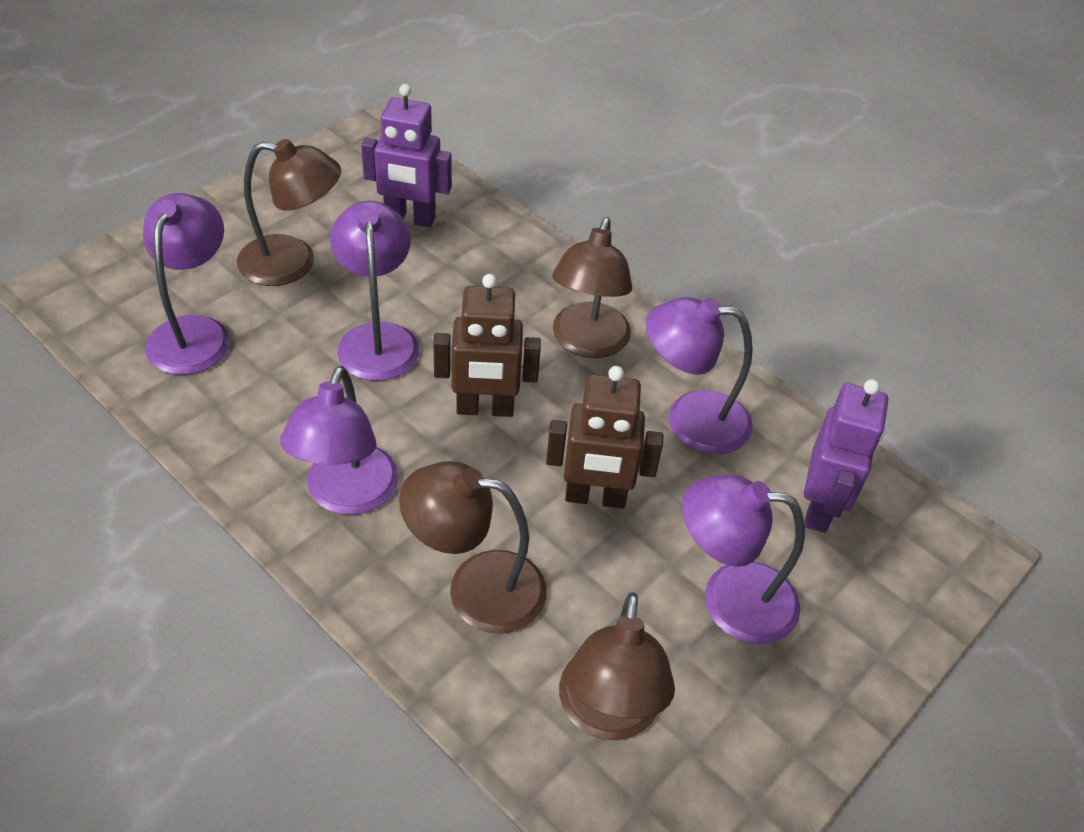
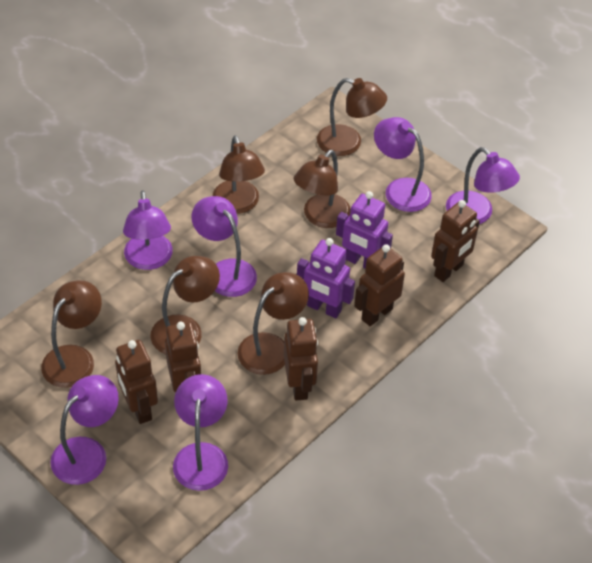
brown lamp: [237,139,341,286] [399,461,547,634] [552,217,632,358] [559,592,675,740] = 4 -> [41,280,102,388] [151,256,220,354] [213,135,265,214] [237,272,309,375] [294,150,351,228] [317,78,387,156] = 6
brown robot: [433,274,541,417] [546,366,663,508] = 2 -> [115,340,158,424] [165,322,201,393] [284,317,318,401] [354,244,405,326] [431,200,480,282] = 5
purple lamp: [143,193,230,375] [280,366,399,515] [330,201,419,381] [646,297,753,454] [682,474,805,644] = 5 -> [50,375,119,485] [123,190,173,270] [173,374,228,491] [191,196,257,297] [374,117,432,212] [446,147,520,224] = 6

